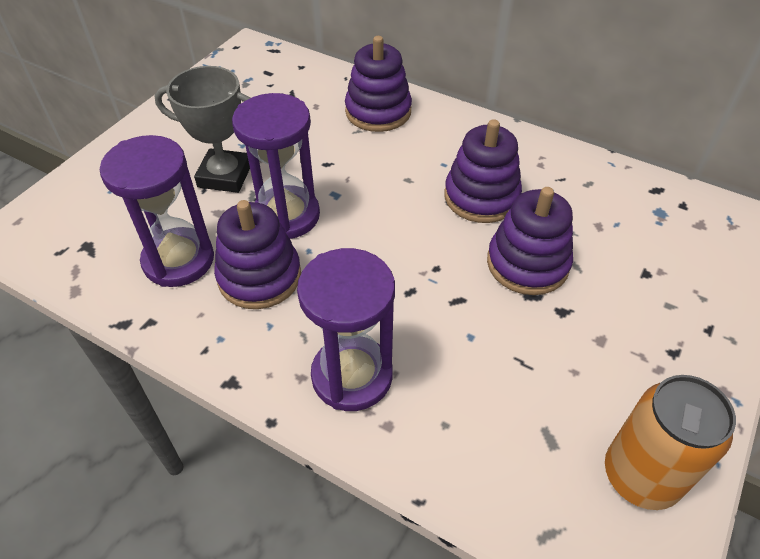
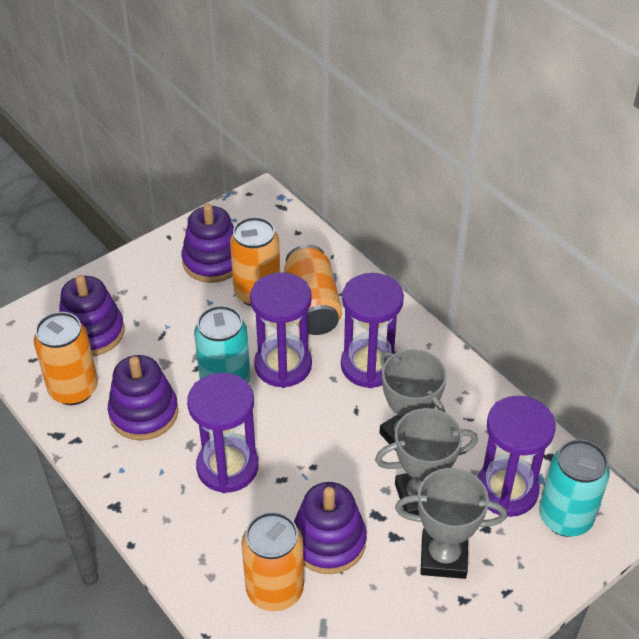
grey trophy: [154,66,251,193] = 1 -> [375,408,478,515] [379,349,447,451] [395,468,507,579] = 3
orange can: [605,375,736,510] = 1 -> [34,312,98,405] [230,217,280,306] [241,512,304,611] [284,244,342,335] = 4
purple hourglass: [100,135,214,287] [232,93,320,239] [297,248,395,411] = 3 -> [187,373,258,493] [250,272,312,388] [341,273,404,388] [477,396,556,517] = 4
turquoise can: none = 0 -> [194,305,250,384] [539,439,610,537] = 2

